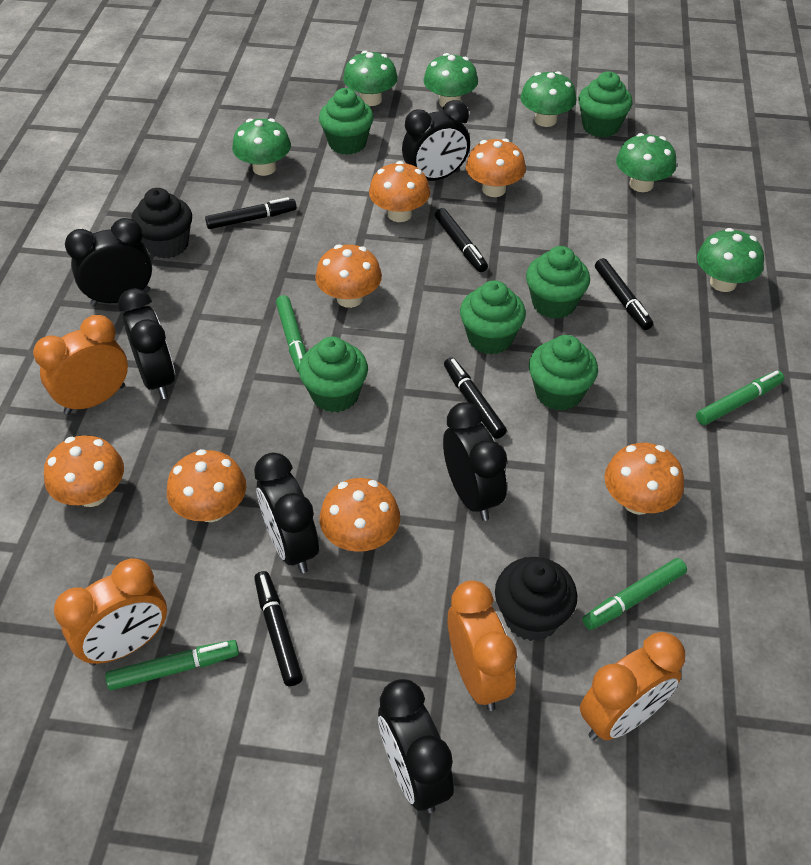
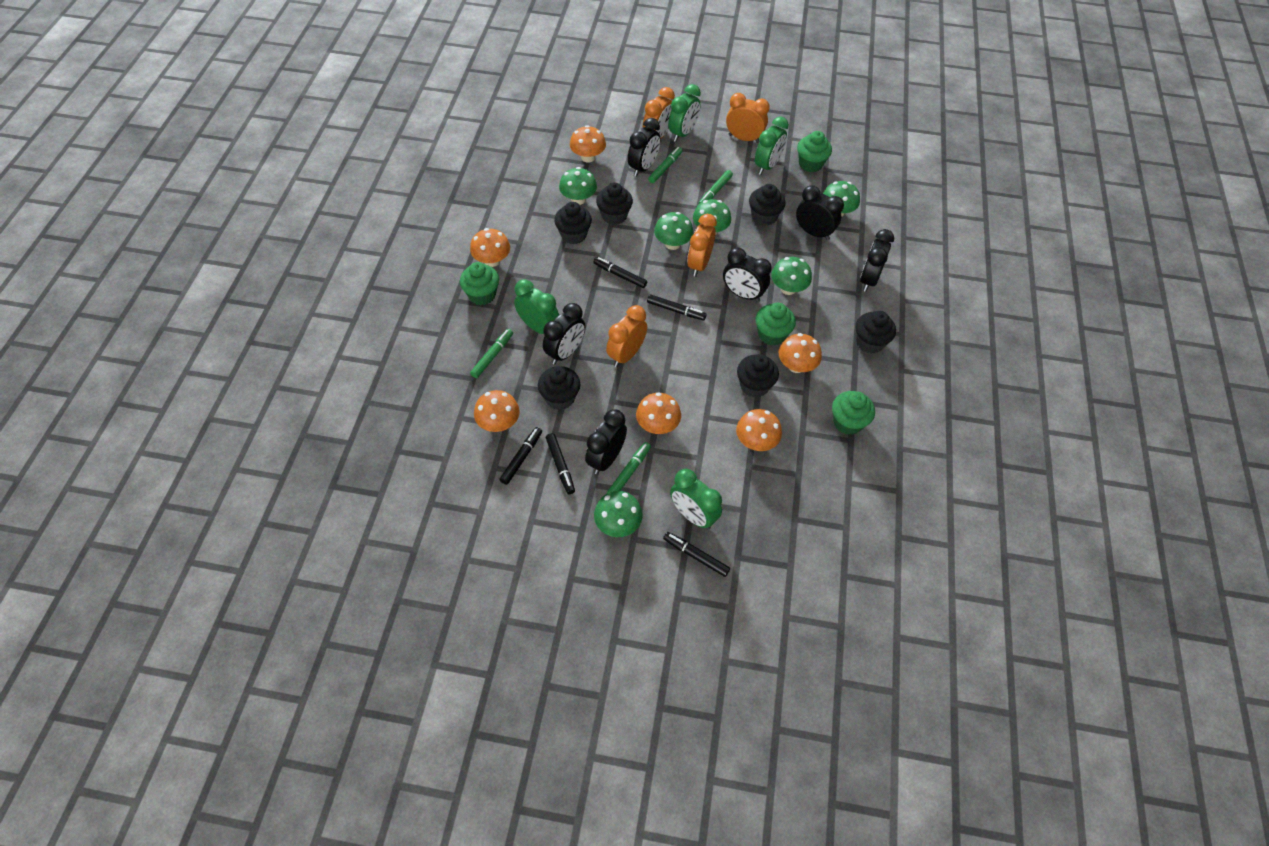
black cupcake: [131,188,192,259] [495,557,577,641] = 2 -> [538,366,580,410] [554,202,592,244] [596,182,633,225] [737,354,779,398] [749,184,786,226] [855,311,896,353] = 6
green clock: none = 0 -> [514,279,559,334] [668,84,701,142] [670,469,722,529] [755,116,789,175] = 4
green cupcake: [299,337,368,412] [319,88,374,155] [460,280,526,355] [526,246,590,319] [529,335,598,411] [578,71,632,138] = 6 -> [460,262,499,305] [756,303,796,346] [797,131,832,172] [832,391,875,435] = 4
orange mushroom: [44,435,124,507] [167,449,246,522] [315,244,382,308] [320,478,400,552] [369,161,430,222] [466,139,526,197] [604,443,684,515] = 7 -> [470,228,510,267] [474,390,520,432] [570,125,606,162] [636,392,681,434] [736,409,782,451] [779,333,822,373] = 6

